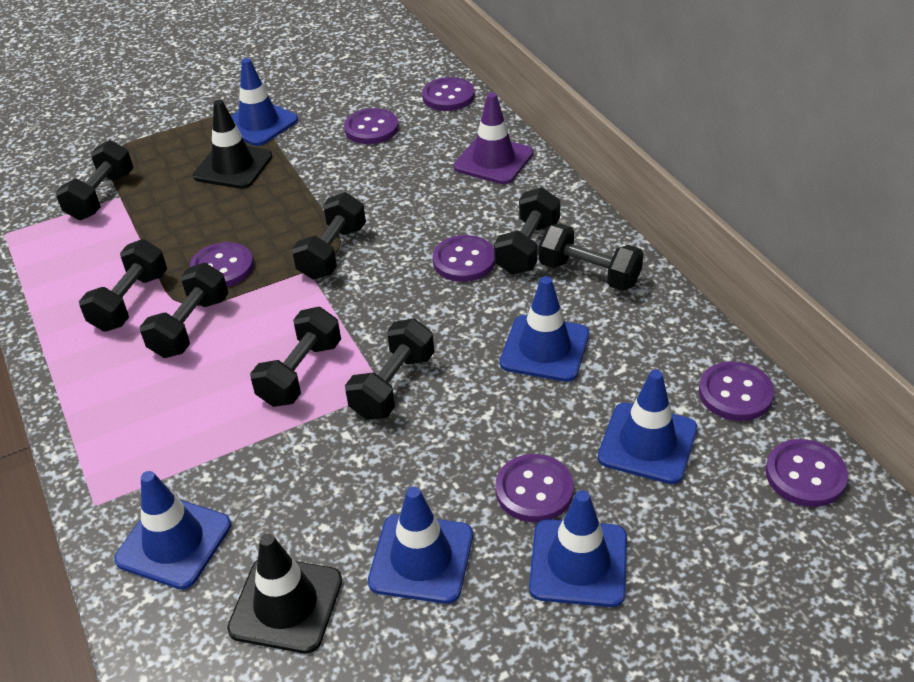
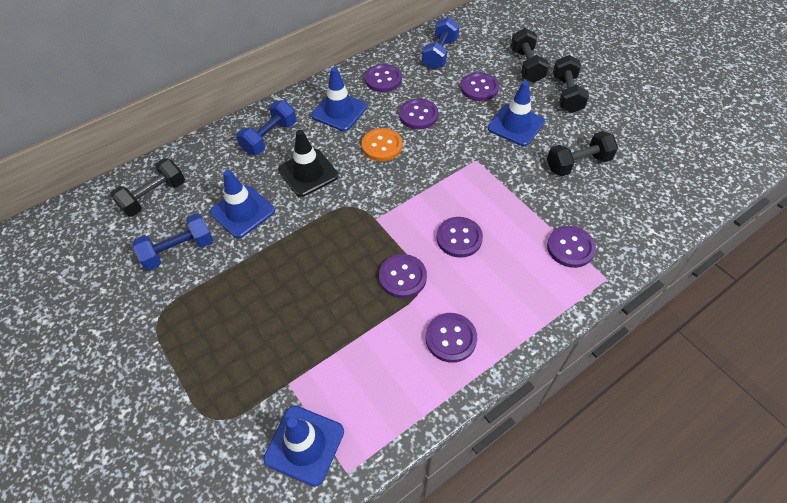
black dumbbell: [56,140,133,220] [79,239,167,332] [140,263,228,358] [250,307,341,407] [292,192,366,280] [345,319,434,420] [494,187,560,275] [539,223,644,291] = 8 -> [110,158,185,217] [511,28,549,83] [547,131,618,176] [553,55,589,113] = 4
black traffic cone: [193,100,272,189] [227,534,342,653] = 2 -> [278,130,338,197] = 1
blue dumbbell: none = 0 -> [133,213,213,271] [236,100,297,155] [422,17,459,69] = 3
blue traffic cone: [114,471,231,590] [231,58,298,146] [368,486,473,604] [500,276,589,382] [529,490,627,607] [598,370,697,484] = 6 -> [210,170,275,238] [263,406,344,487] [311,67,367,131] [488,81,545,146] = 4
orange button: none = 0 -> [362,128,402,161] = 1
purple traffic cone: [454,92,533,184] = 1 -> none = 0

